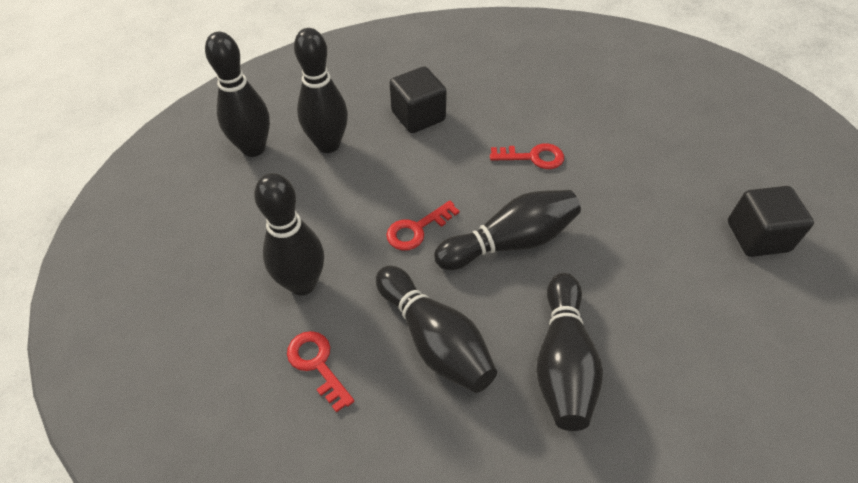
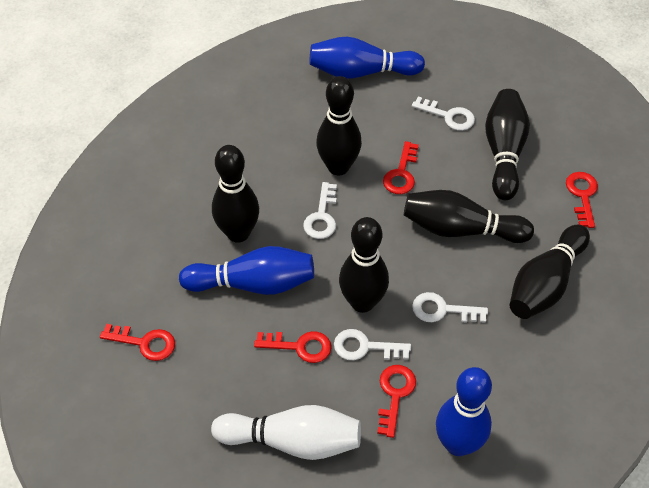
black cube: [390,66,447,133] [728,186,814,257] = 2 -> none = 0
blue bowling pin: none = 0 -> [179,246,314,295] [310,37,425,79] [436,367,492,456] = 3
red key: [287,331,354,413] [386,200,460,250] [490,143,564,169] = 3 -> [100,324,175,361] [254,331,331,363] [377,365,416,438] [383,141,419,194] [566,172,598,228] = 5
white bowling pin: none = 0 -> [211,405,361,460] = 1
white key: none = 0 -> [303,182,337,239] [334,329,411,360] [412,97,475,131] [412,292,488,323] = 4

